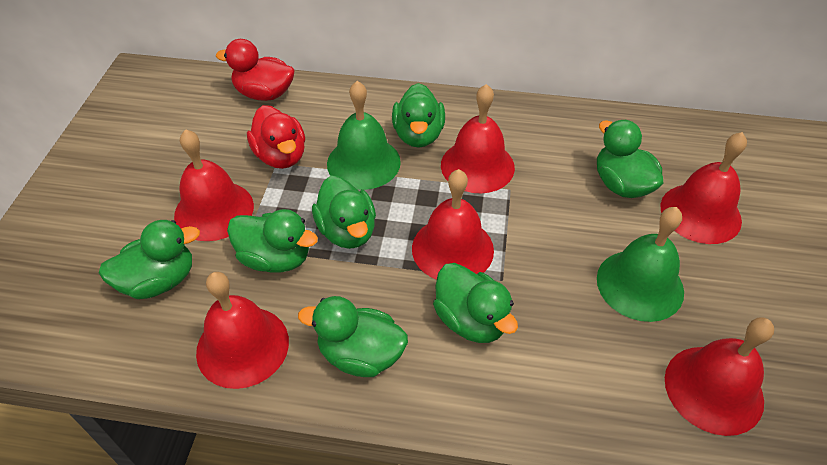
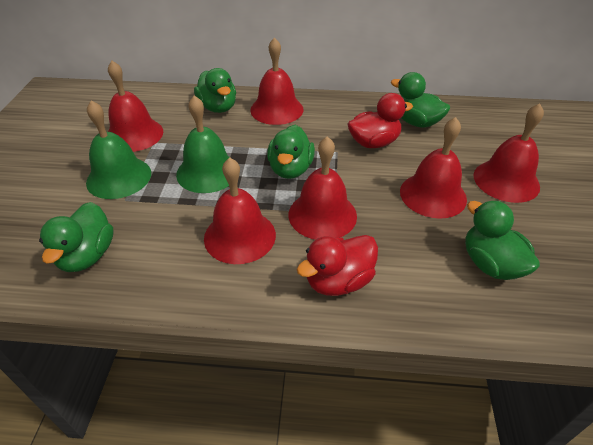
green duck: [99,220,200,299] [227,209,318,273] [298,296,408,377] [312,176,376,249] [392,83,445,148] [433,263,518,343] [597,120,663,198] = 7 -> [39,202,114,272] [194,68,236,113] [267,125,315,179] [391,72,450,128] [465,201,540,280] = 5

